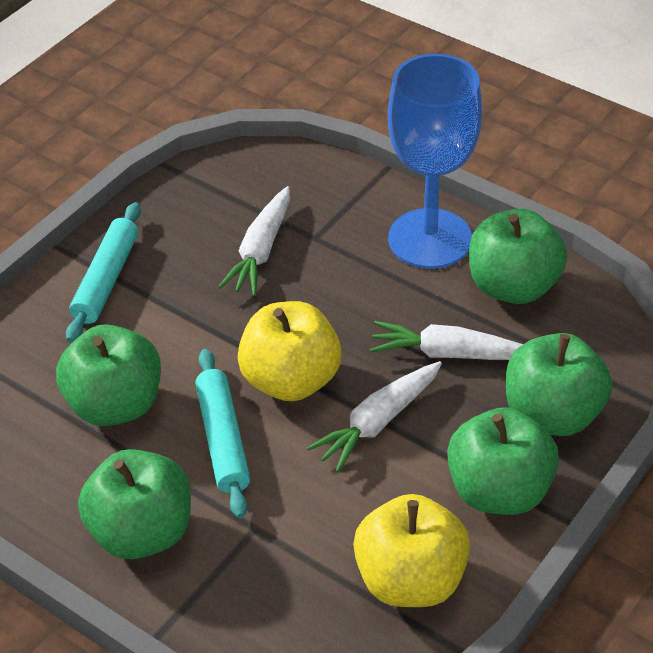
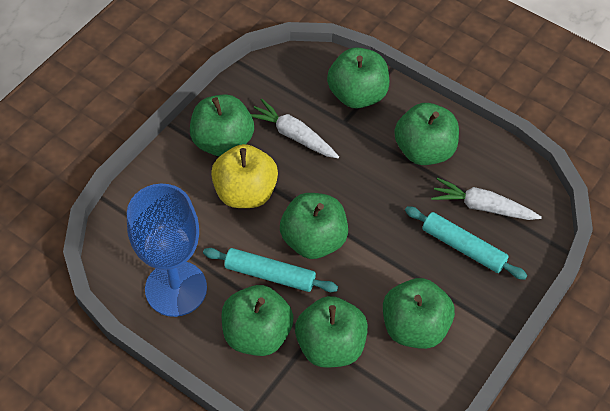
green apple: [56,324,161,426] [78,449,191,559] [447,407,559,515] [469,209,567,304] [506,333,612,436] = 5 -> [190,94,254,157] [221,285,294,356] [280,193,348,259] [295,296,368,368] [327,47,389,108] [383,278,455,349] [394,103,459,165] = 7
white carrot: [218,186,290,296] [307,361,442,473] [370,321,523,360] = 3 -> [251,99,339,158] [431,178,542,220] = 2
yellow apple: [237,301,342,401] [353,494,470,607] = 2 -> [211,144,278,208] = 1

